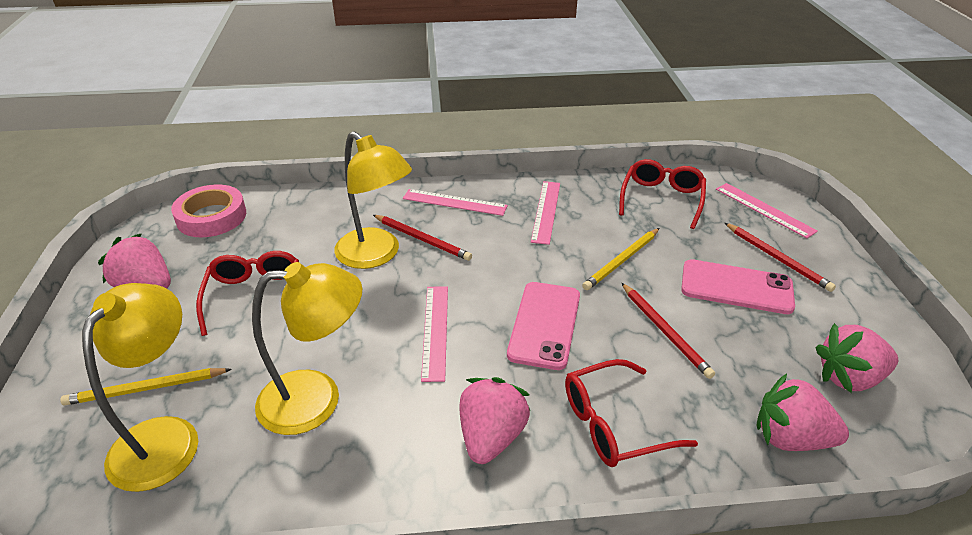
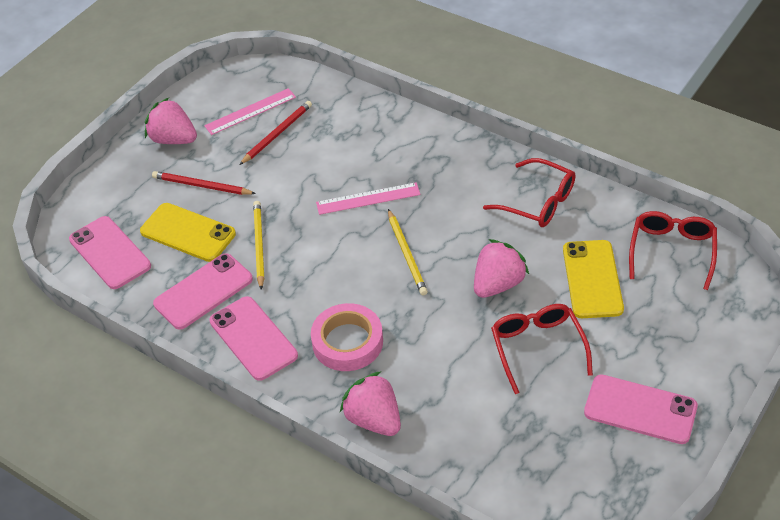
pink phone: [507,282,580,370] [681,259,795,314] = 2 -> [69,216,151,289] [153,253,253,330] [209,296,298,381] [584,375,698,444] = 4
pink ruler: [403,189,508,216] [421,286,448,382] [531,181,560,245] [716,183,818,238] = 4 -> [204,88,296,135] [316,182,420,215] = 2
pink strawberry: [98,233,171,289] [459,377,530,464] [757,374,849,451] [816,323,898,393] = 4 -> [145,98,197,144] [340,371,401,436] [474,239,529,298] = 3
red pencil: [373,215,472,261] [622,283,715,379] [725,223,836,292] = 3 -> [152,171,256,195] [239,101,312,165] = 2
yellow lamp: [82,283,198,492] [252,262,362,435] [334,131,412,269] = 3 -> none = 0
yellow phone: none = 0 -> [140,203,236,262] [563,240,624,318] = 2

